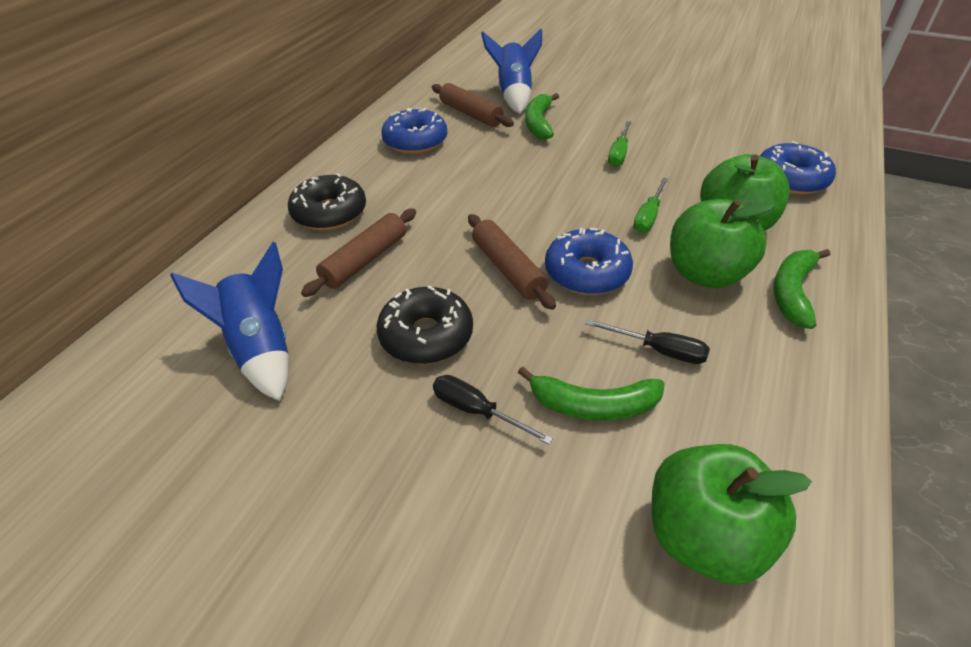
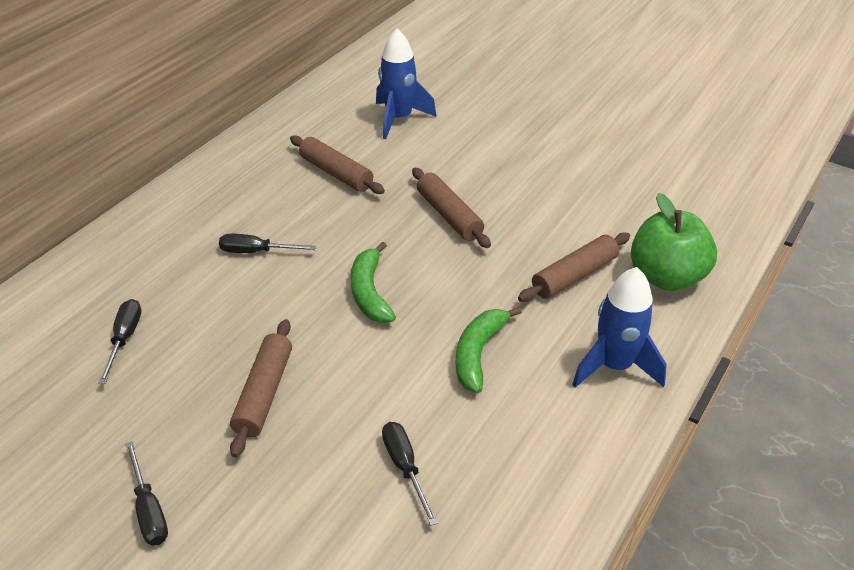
black donut: [288,173,366,230] [376,286,473,364] = 2 -> none = 0
black screwdriver: [433,375,553,445] [586,319,710,364] = 2 -> [99,299,141,384] [125,441,168,546] [219,234,316,253] [382,422,438,526] = 4
blue donut: [381,108,447,154] [545,228,633,295] [760,141,836,195] = 3 -> none = 0
brown rolling pin: [301,209,416,297] [432,83,514,127] [468,214,556,310] = 3 -> [230,319,292,457] [290,135,385,194] [412,168,491,248] [518,232,630,302] = 4
green apple: [652,444,812,584] [670,199,775,288] [700,154,790,231] = 3 -> [631,193,717,291] = 1
green banana: [518,366,665,421] [525,93,559,140] [773,249,830,329] = 3 -> [350,241,396,323] [456,307,522,393] = 2
green screwdriver: [608,121,631,167] [633,178,668,233] = 2 -> none = 0

